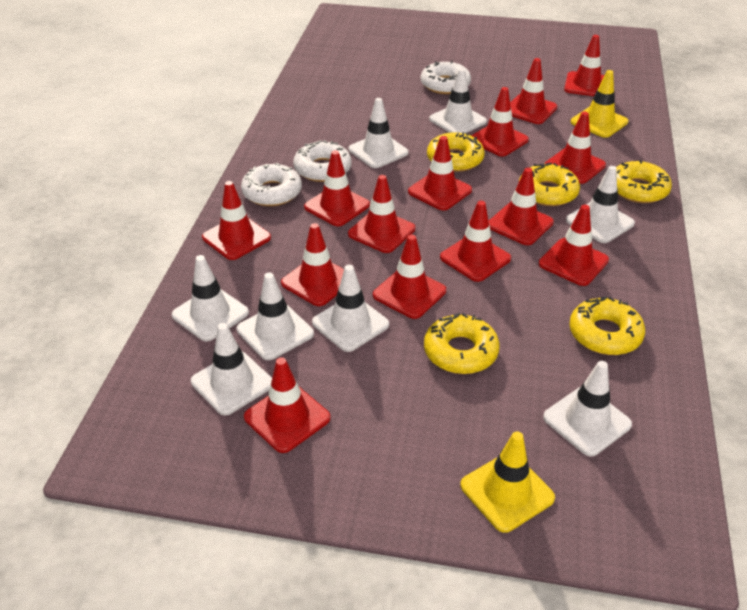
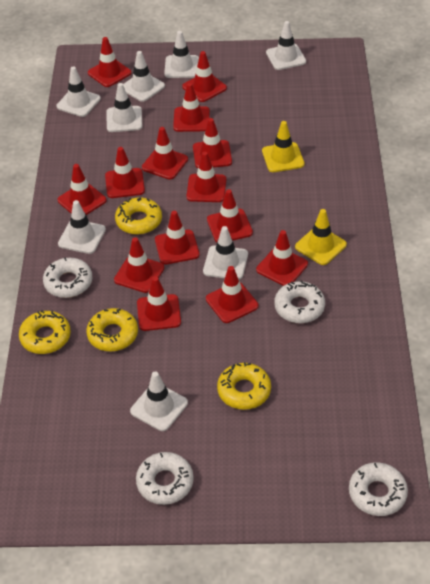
white donut: [241,163,302,206] [293,140,352,182] [421,61,471,94] = 3 -> [43,257,92,298] [136,452,194,505] [274,280,325,323] [349,462,408,516] = 4
yellow donut: [424,313,499,374] [427,132,484,172] [519,163,580,206] [569,296,645,355] [616,160,672,203] = 5 -> [19,310,71,354] [86,308,138,352] [115,197,162,235] [217,362,271,410] = 4

